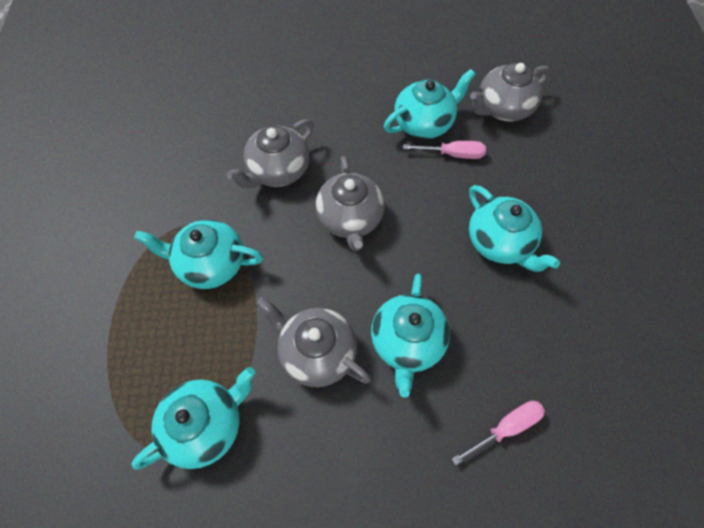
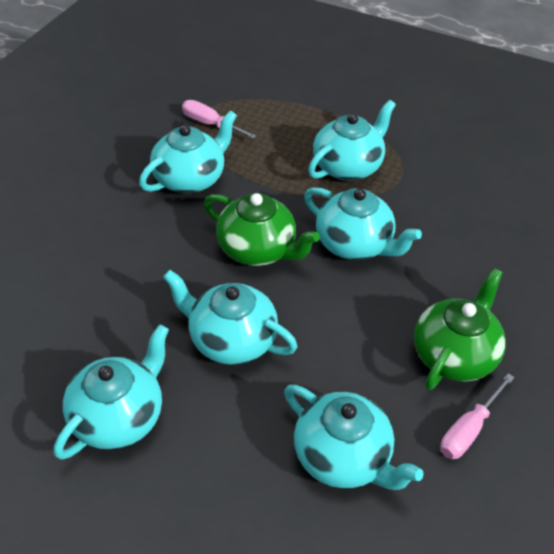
green teapot: none = 0 -> [204,193,320,266] [414,268,506,390] = 2
grey teapot: [226,119,314,188] [256,297,371,387] [315,156,385,251] [470,63,551,121] = 4 -> none = 0
turquoise teapot: [131,367,255,470] [134,220,263,289] [371,274,450,397] [384,69,476,139] [469,185,560,272] = 5 -> [54,324,169,460] [139,110,237,193] [163,270,298,365] [284,385,424,490] [304,187,422,260] [308,100,396,181] = 6

